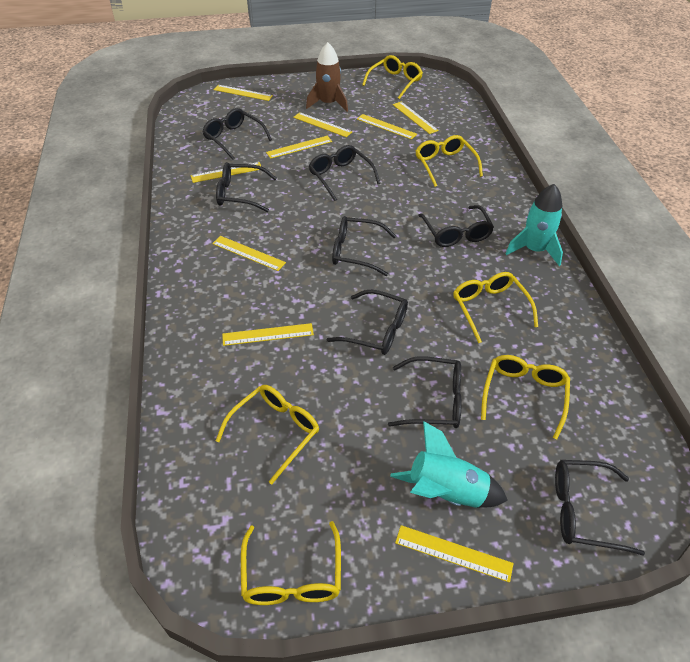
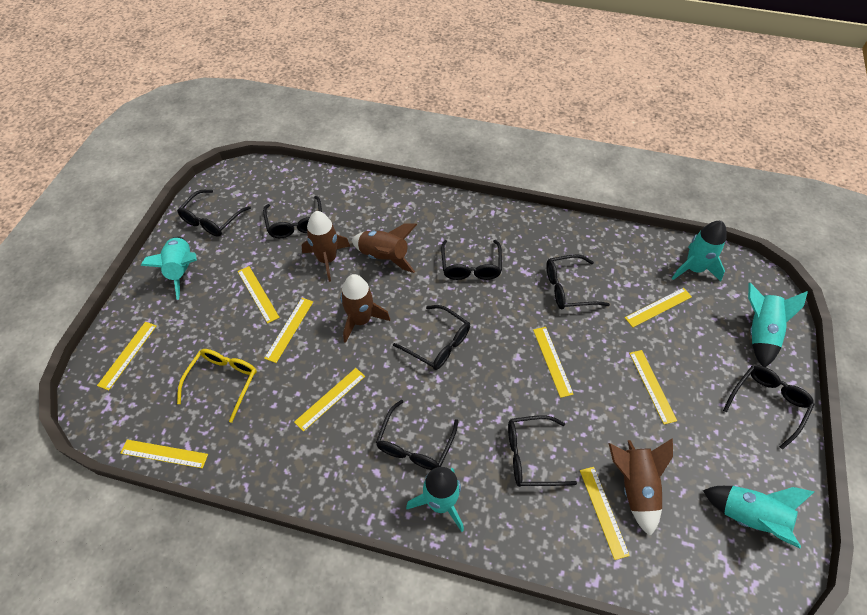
brown rocket: [306,42,348,112] = 1 -> [301,211,350,282] [340,274,390,343] [352,223,417,273] [609,438,673,536] = 4
turquoise rocket: [390,421,508,508] [505,184,563,266] = 2 -> [141,237,197,300] [406,467,464,532] [672,221,726,281] [703,486,814,548] [748,283,808,367] = 5
yellow glasses: [216,385,319,484] [241,521,341,605] [362,55,423,99] [416,135,483,187] [453,272,538,343] [481,355,570,439] = 6 -> [177,349,257,423] = 1

